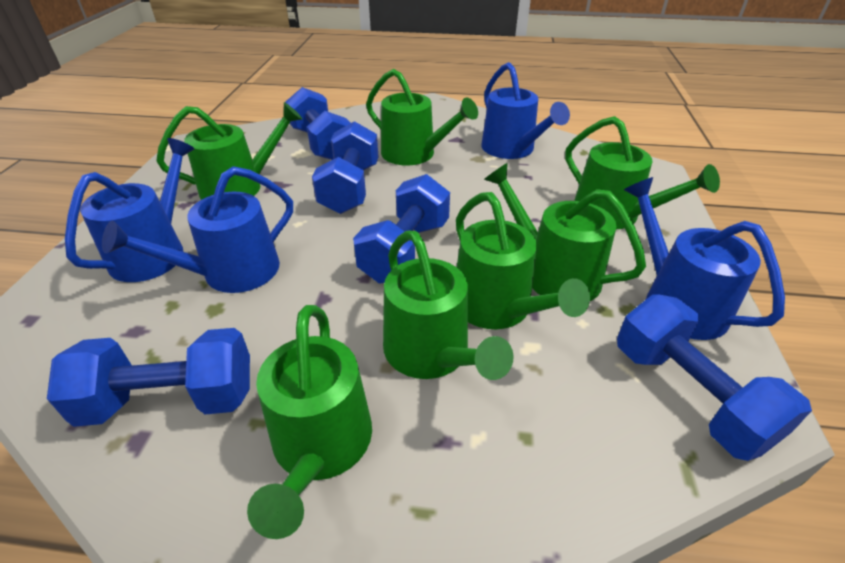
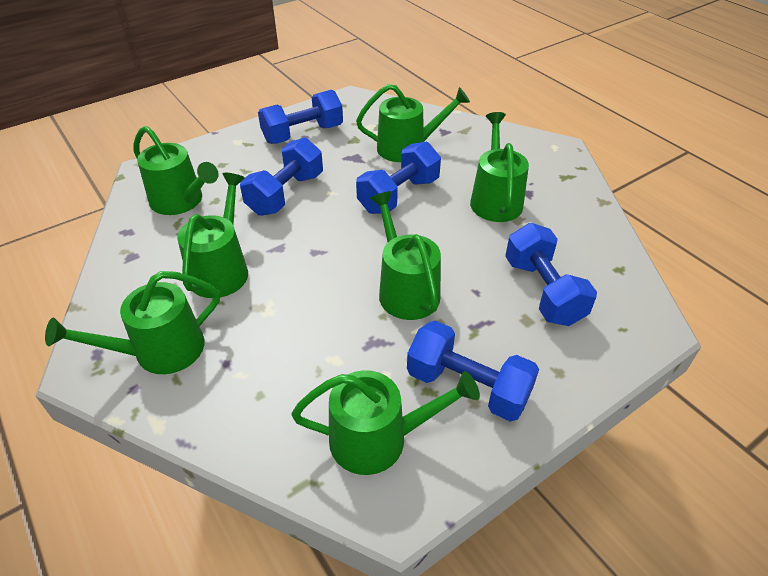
blue watering can: [65,138,195,282] [102,166,293,293] [481,62,570,159] [624,177,785,340] = 4 -> none = 0

